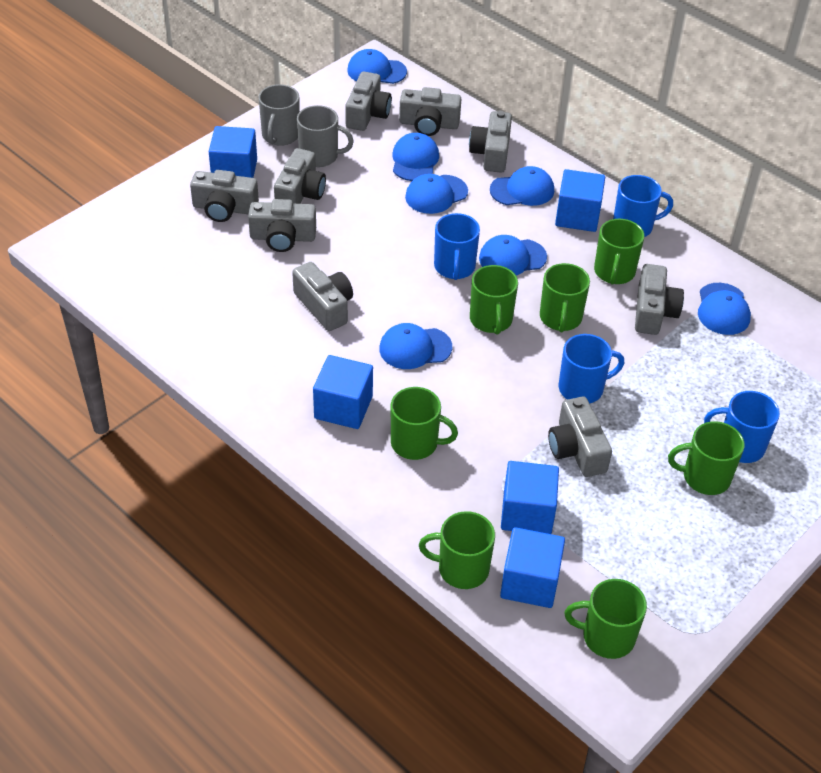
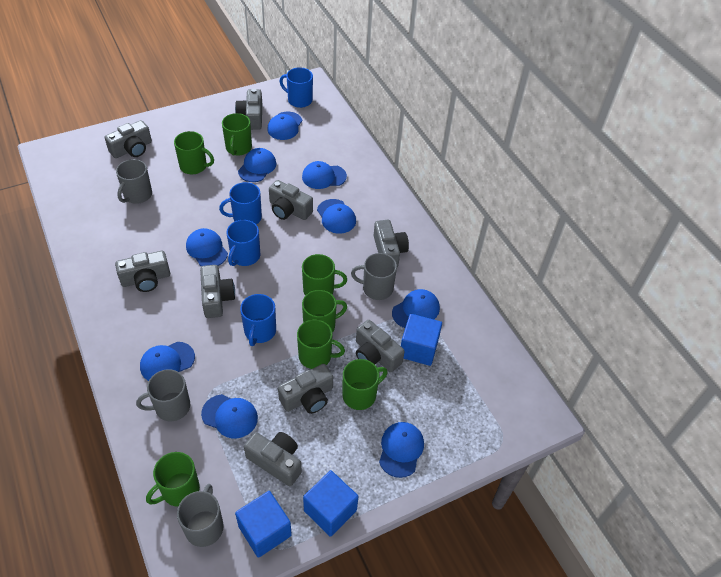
blue cap: [347,49,407,84] [379,323,452,369] [392,133,439,181] [405,174,468,214] [479,235,547,276] [490,166,554,206] [698,283,751,335] = 7 -> [140,342,195,381] [186,228,228,267] [201,394,258,438] [238,148,276,182] [267,112,302,140] [302,161,347,189] [317,199,356,234] [379,422,424,478] [392,289,440,328] = 9
blue cube: [209,126,257,178] [313,355,373,429] [500,527,565,608] [501,461,559,534] [555,169,605,232] = 5 -> [235,491,292,558] [303,470,358,537] [401,314,442,366] = 3
grey mug: [259,84,300,146] [297,105,354,167] = 2 -> [116,159,152,204] [136,369,190,421] [177,484,224,547] [351,253,397,300] = 4

